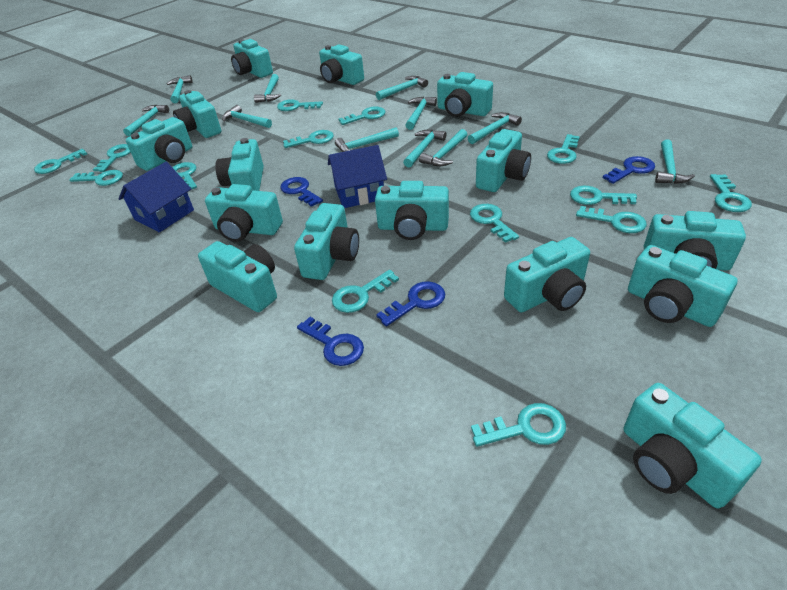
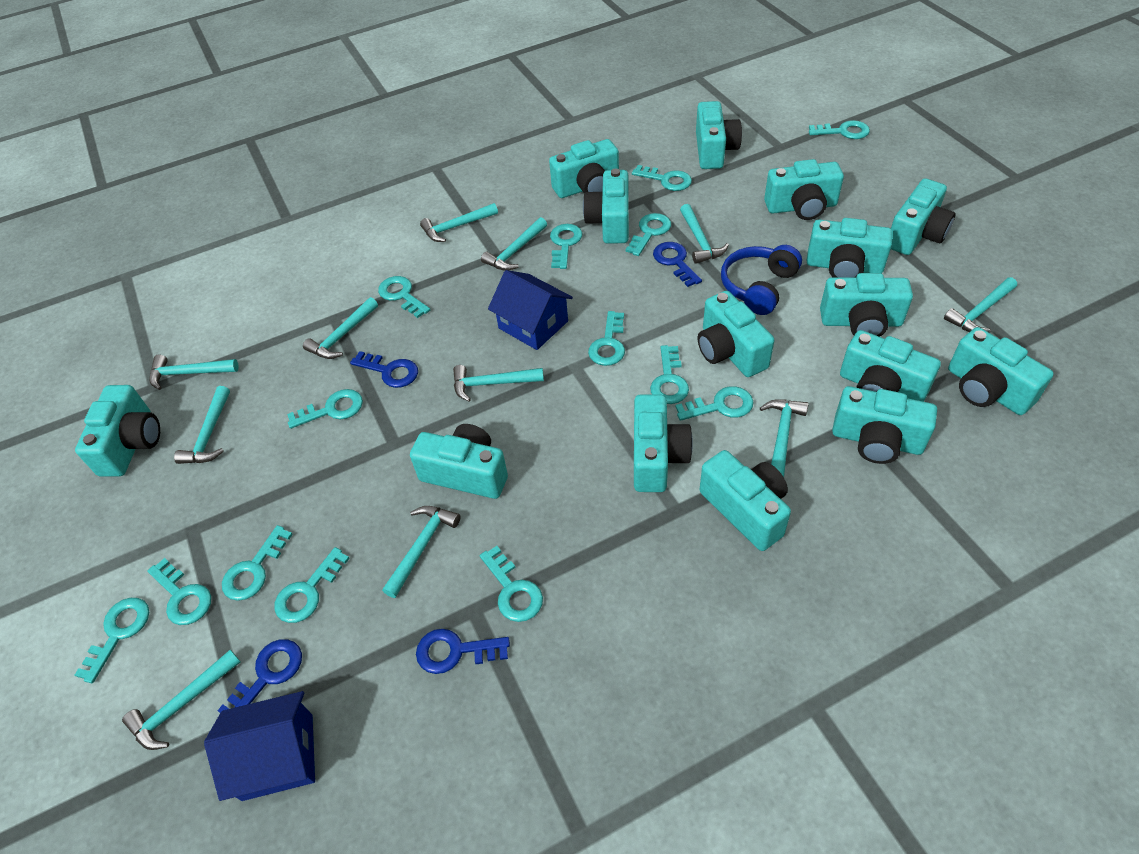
blue headphones: none = 0 -> [721,245,802,315] = 1

